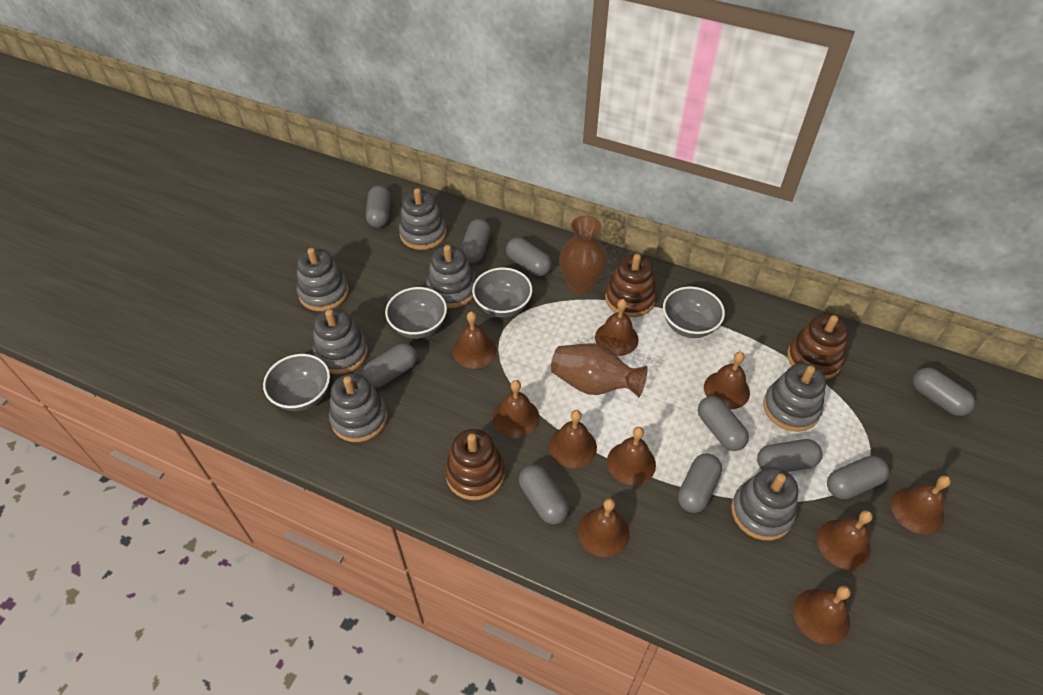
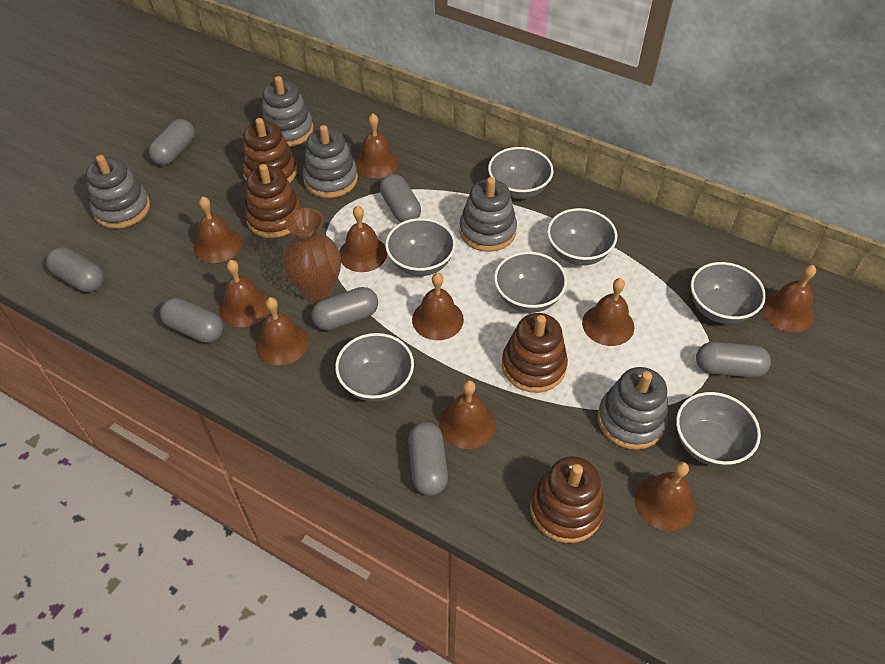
brown stacking toy: [445,429,505,500] [605,254,657,317] [787,314,848,380] = 3 -> [242,118,297,183] [244,164,302,238] [502,313,568,393] [530,456,605,543] = 4
brown vase: [551,343,648,397] [559,216,607,295] = 2 -> [282,208,341,303] = 1
grey bowl: [263,354,330,411] [385,287,447,339] [472,268,533,318] [663,286,725,338] = 4 -> [335,333,414,402] [385,218,456,276] [488,147,553,199] [494,252,567,313] [547,208,617,266] [676,392,761,467] [691,262,766,324] = 7
grey capsule: [362,343,417,388] [366,185,391,228] [461,219,491,263] [506,237,552,276] [519,465,569,525] [678,453,722,513] [698,396,749,451] [757,439,822,472] [827,456,889,499] [913,367,975,416] = 10 -> [46,247,104,292] [148,119,195,166] [160,298,223,343] [311,287,378,331] [380,174,421,223] [408,422,448,496] [696,342,771,378] = 7
grey stacking toy: [297,248,349,311] [313,308,368,374] [329,373,388,442] [399,188,446,250] [426,245,476,308] [731,467,798,541] [763,363,826,432] = 7 -> [86,155,150,229] [261,76,314,147] [302,125,358,198] [459,177,517,252] [598,367,668,450] = 5

